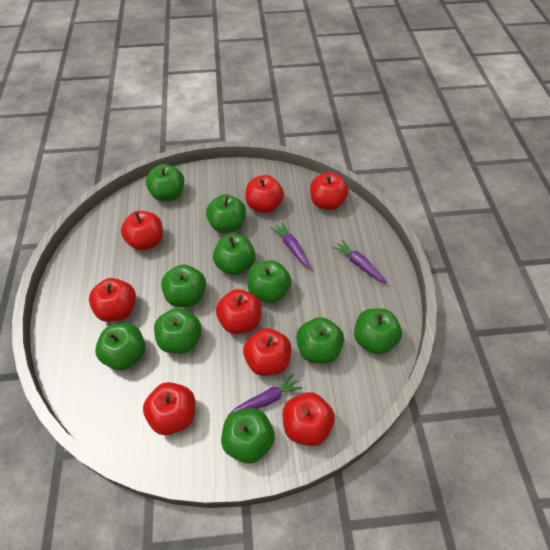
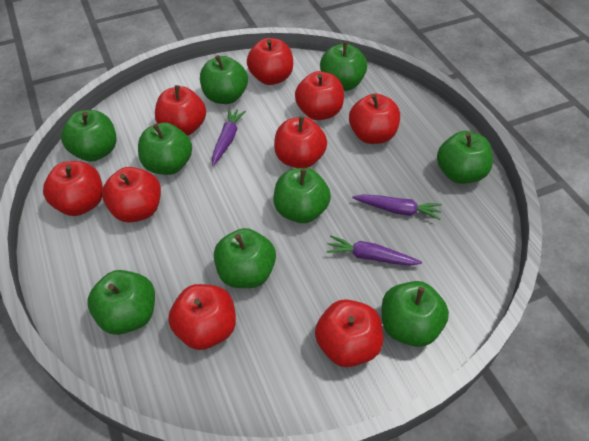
green apple: [95,323,146,371] [146,164,184,202] [154,308,202,354] [161,264,206,307] [206,194,246,233] [213,234,256,276] [221,408,275,463] [248,260,292,303] [296,317,344,364] [354,308,402,354] = 10 -> [61,110,117,162] [87,270,155,335] [138,123,192,175] [200,55,248,104] [214,228,276,288] [273,168,331,223] [320,42,367,91] [382,281,449,347] [437,131,493,184] = 9
red apple: [89,278,136,322] [121,211,163,251] [143,382,195,435] [216,289,262,334] [243,328,291,376] [245,175,284,213] [283,392,335,446] [310,172,349,210] = 8 -> [43,161,103,216] [102,167,161,222] [155,85,206,136] [168,284,236,350] [247,38,293,85] [274,116,327,168] [295,71,344,120] [315,299,383,367] [349,94,400,144] = 9

